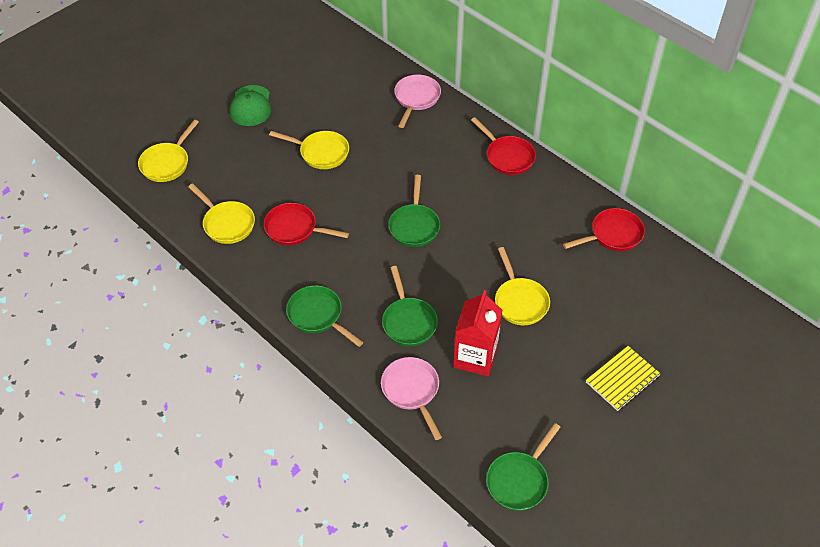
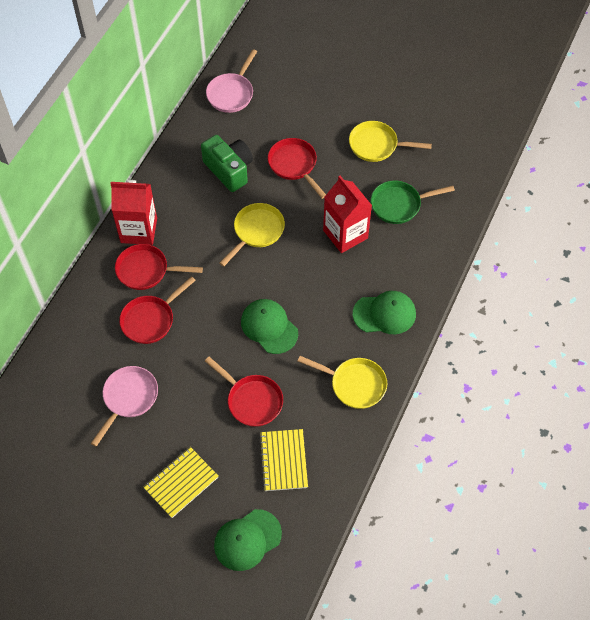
green camera: none = 0 -> [201,135,253,192] = 1
green cap: [230,85,271,126] = 1 -> [214,509,282,571] [241,299,298,354] [353,291,416,334] = 3
green pan: [286,285,363,347] [382,266,438,346] [388,175,440,247] [486,423,560,511] = 4 -> [371,180,455,224] = 1
red carton: [453,290,502,376] = 1 -> [110,180,157,245] [323,176,372,253] = 2
red pan: [264,203,349,245] [471,117,536,175] [563,208,645,251] = 3 -> [115,244,203,290] [119,276,196,344] [205,357,283,427] [268,138,326,199] = 4
yellow notebook: [586,346,661,411] = 1 -> [143,447,219,518] [259,429,308,491] = 2
yellow pan: [138,120,199,182] [188,183,255,244] [269,131,349,169] [495,247,550,325] = 4 -> [219,203,285,266] [298,356,387,409] [349,121,432,162] = 3

